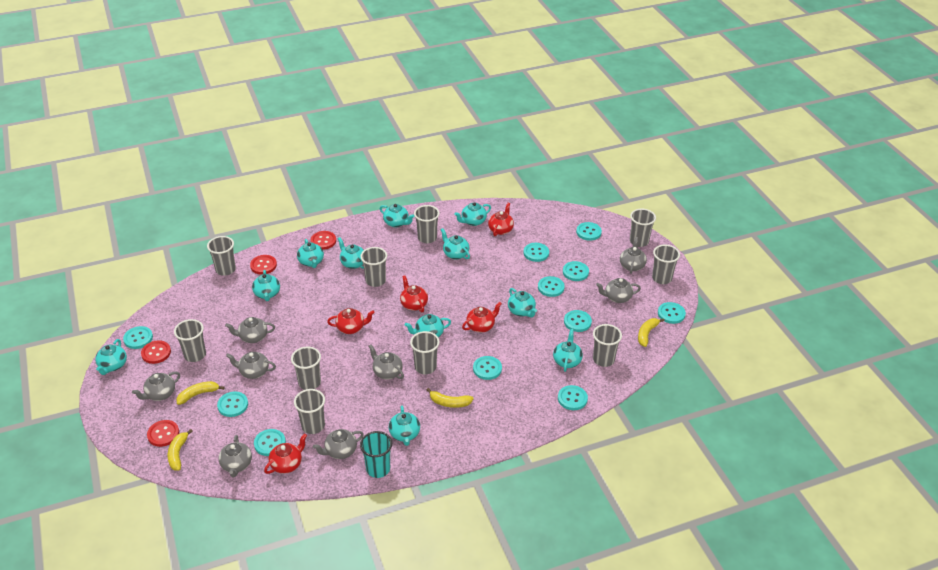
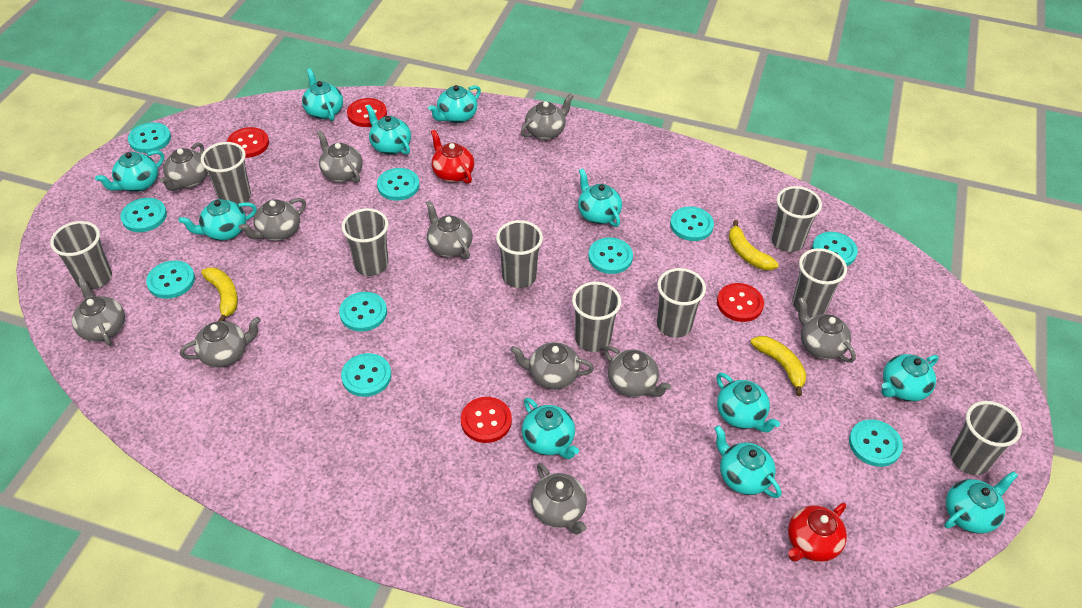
grey cup: [174,319,206,362] [207,236,236,276] [291,347,321,390] [294,389,325,434] [360,247,387,287] [410,331,440,374] [414,205,440,243] [593,324,622,367] [630,209,656,247] [652,245,680,284] = 10 -> [50,221,112,290] [201,142,251,204] [342,208,389,276] [496,220,543,288] [572,282,621,352] [657,268,706,338] [771,186,822,252] [792,248,847,317] [951,401,1022,475] = 9
grey teapot: [132,372,180,401] [219,435,252,477] [225,317,275,343] [226,352,276,379] [313,429,364,459] [368,345,404,379] [596,278,641,303] [620,237,647,274] = 8 -> [72,278,125,346] [160,142,208,191] [180,317,261,367] [239,198,306,241] [317,130,363,183] [426,200,473,259] [510,342,594,389] [521,93,574,140] [531,463,587,535] [604,346,671,397] [798,297,856,363] = 11
red teapot: [264,434,307,474] [327,308,375,334] [400,275,428,312] [462,302,502,333] [488,203,514,236] = 5 -> [431,130,474,184] [788,503,847,562] = 2
turquoise button: [123,326,153,349] [217,391,248,417] [254,429,286,456] [473,356,502,380] [524,243,549,262] [538,276,565,297] [558,385,588,410] [563,261,589,281] [564,310,592,332] [576,222,602,241] [658,302,686,324] = 11 -> [120,198,167,232] [128,122,171,153] [146,260,195,299] [339,292,387,331] [341,353,391,397] [377,168,419,201] [588,237,633,274] [670,206,714,241] [812,232,858,266] [849,419,903,467] = 10
turquoise cup: [360,431,392,478] = 1 -> none = 0
yellow banana: [168,429,193,471] [176,381,225,405] [427,388,474,408] [638,318,665,347] = 4 -> [201,267,238,321] [729,220,779,270] [750,336,806,396] = 3

